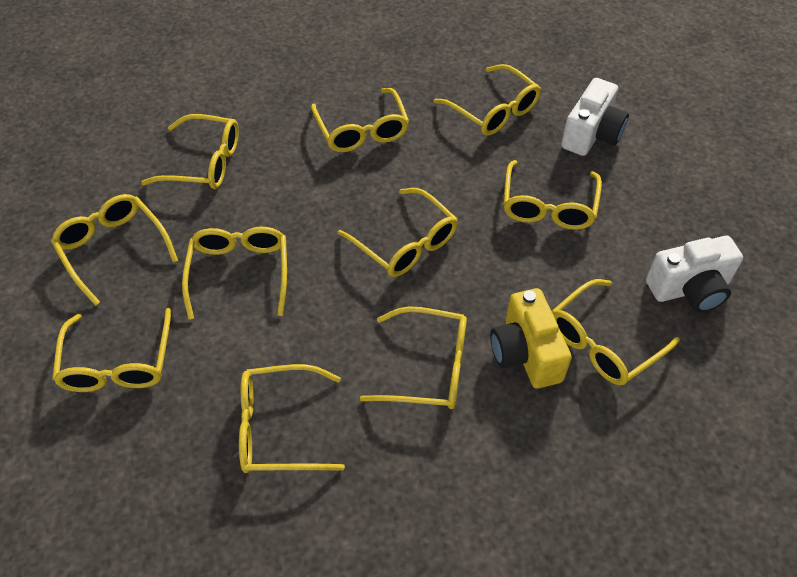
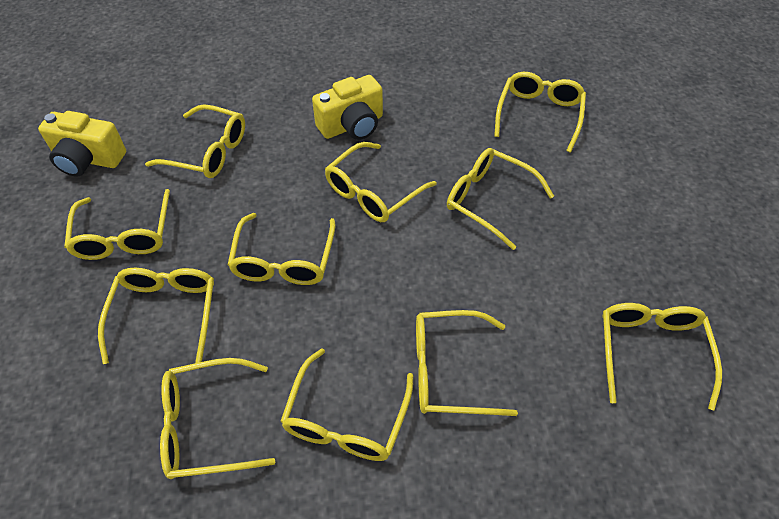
white camera: [561,78,629,156] [646,236,743,312] = 2 -> none = 0
yellow camera: [490,288,572,389] = 1 -> [38,111,126,177] [312,75,383,140] = 2

